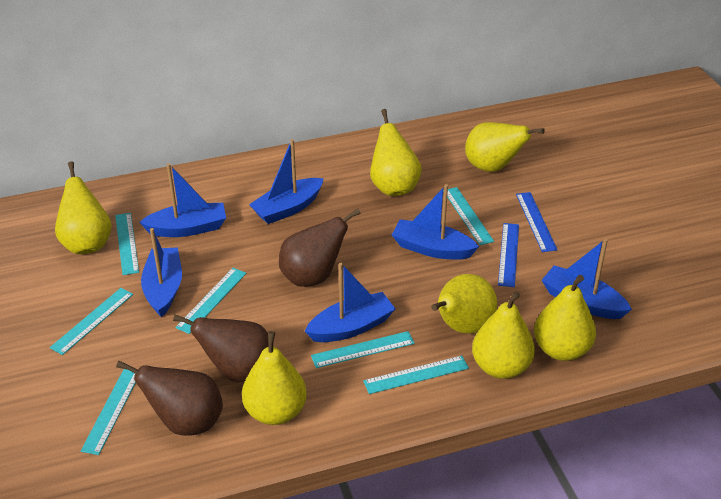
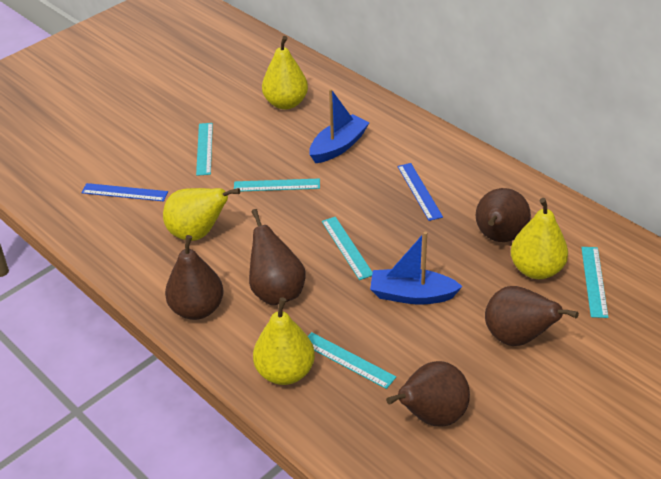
blue boat: [139,164,226,237] [141,228,182,317] [249,139,324,224] [305,263,395,342] [392,184,479,260] [542,239,632,319] = 6 -> [309,89,369,163] [370,232,463,304] = 2
brown pear: [116,361,223,436] [173,314,268,382] [279,208,361,287] = 3 -> [165,235,224,320] [249,209,306,305] [386,361,470,426] [476,188,531,242] [485,286,579,346] = 5
turquoise ruler: [50,288,133,355] [81,369,136,455] [115,213,139,275] [175,268,246,334] [311,331,415,368] [363,356,469,394] [443,187,494,245] = 7 -> [196,123,213,176] [234,178,320,192] [308,332,396,389] [322,217,373,280] [581,247,608,318] = 5
yellow pear: [55,161,112,254] [242,331,307,425] [370,109,422,196] [431,274,497,334] [465,122,545,172] [472,291,535,379] [534,275,596,361] = 7 -> [163,188,240,241] [253,297,315,385] [262,36,308,110] [511,198,568,279] = 4

